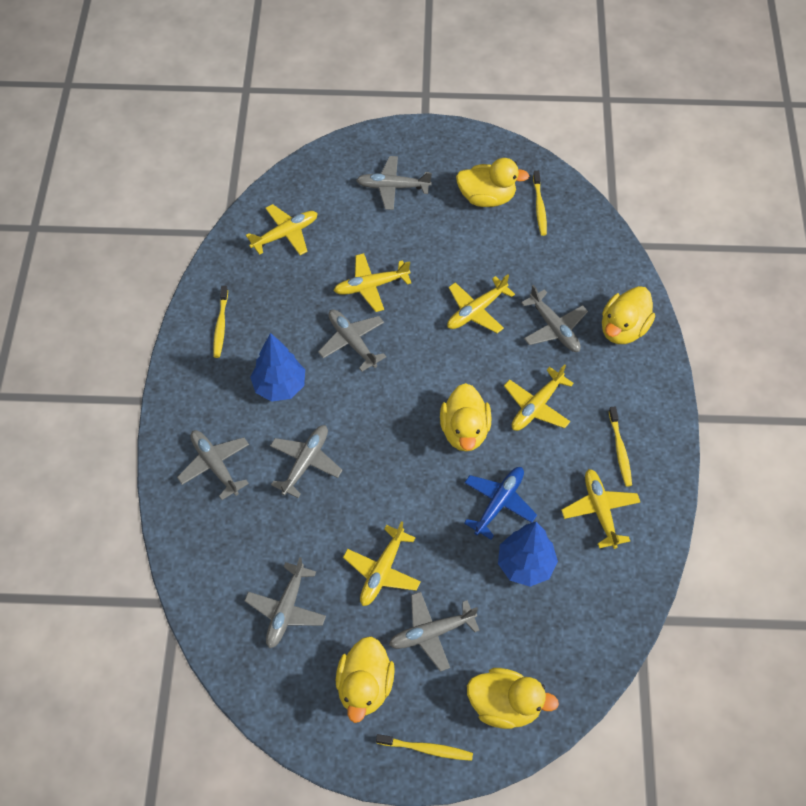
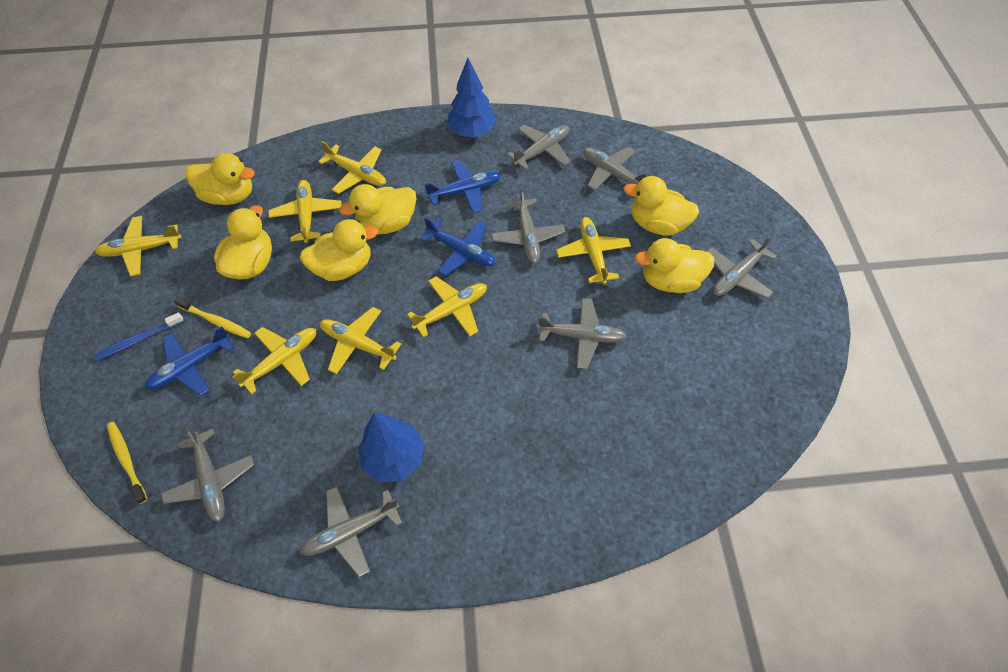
blue plane: [464,467,537,540] = 1 -> [144,326,234,396] [420,217,496,276] [424,160,501,213] = 3
blue toothbrush: none = 0 -> [93,312,184,361] = 1
yellow duck: [336,636,395,723] [440,383,491,452] [456,158,529,207] [467,668,559,729] [602,286,655,344] = 5 -> [186,153,255,205] [214,205,272,280] [300,219,378,281] [339,184,417,234] [623,176,699,236] [635,238,715,293] = 6
yellow plane: [246,204,318,255] [334,253,411,312] [343,521,421,606] [447,274,515,333] [504,364,574,431] [561,469,640,549] = 6 -> [95,216,182,276] [232,327,316,394] [268,180,341,243] [318,141,386,194] [320,307,401,374] [407,276,487,337] [556,217,631,285] = 7
yellow toothbrush: [213,286,228,358] [376,734,473,761] [533,171,547,236] [609,407,632,487] = 4 -> [107,422,148,504] [174,297,251,338] = 2

